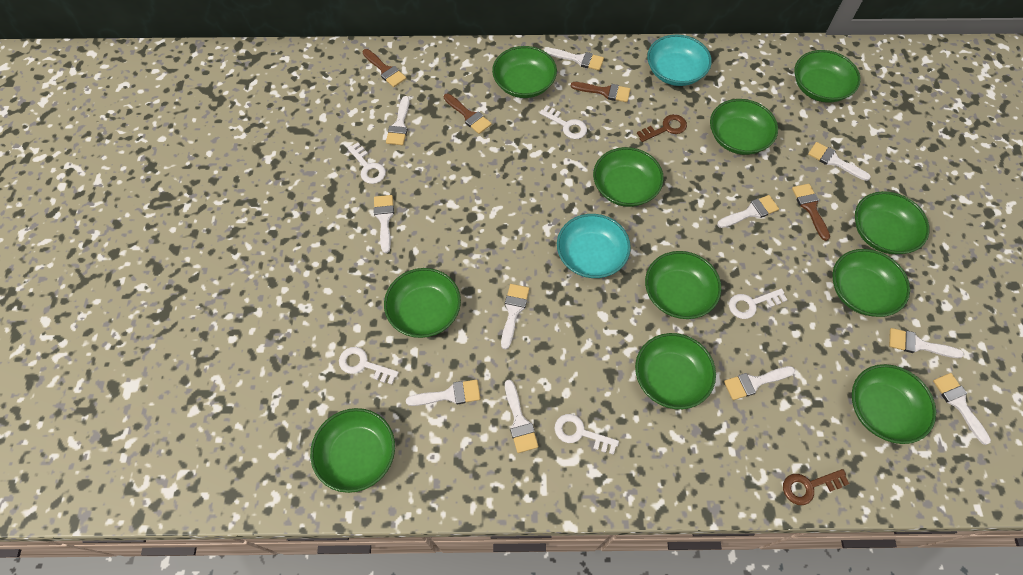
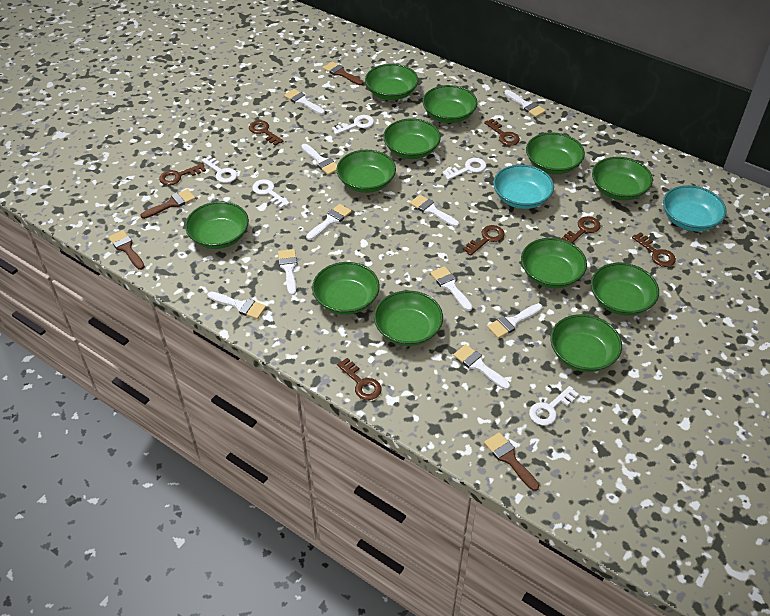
brown key: [637,114,687,142] [783,469,849,505] = 2 -> [159,164,206,185] [249,120,283,146] [337,358,382,400] [463,225,505,256] [484,119,520,146] [561,216,601,243] [632,232,676,267] = 7
green bowl: [310,408,395,493] [384,268,461,338] [492,46,557,98] [593,147,664,207] [635,333,716,409] [645,251,721,319] [710,99,778,155] [794,50,861,103] [832,249,910,317] [852,364,936,444] [855,191,930,254] = 11 -> [185,201,249,249] [312,262,380,315] [336,150,396,193] [365,64,418,100] [374,291,443,346] [383,118,441,159] [423,85,478,123] [521,238,587,288] [526,132,585,174] [550,314,622,372] [591,263,659,316] [592,157,653,200] = 12
white brush: [374,195,394,253] [386,96,410,145] [406,380,481,406] [501,284,529,349] [505,380,538,453] [546,48,604,71] [717,195,779,228] [724,366,795,400] [808,142,871,181] [889,328,964,358] [933,373,991,445] = 11 -> [207,292,266,319] [278,249,297,295] [284,89,325,115] [302,144,337,175] [306,204,352,240] [410,195,459,227] [430,266,473,311] [453,344,510,390] [487,304,542,338] [504,90,546,117] = 10

